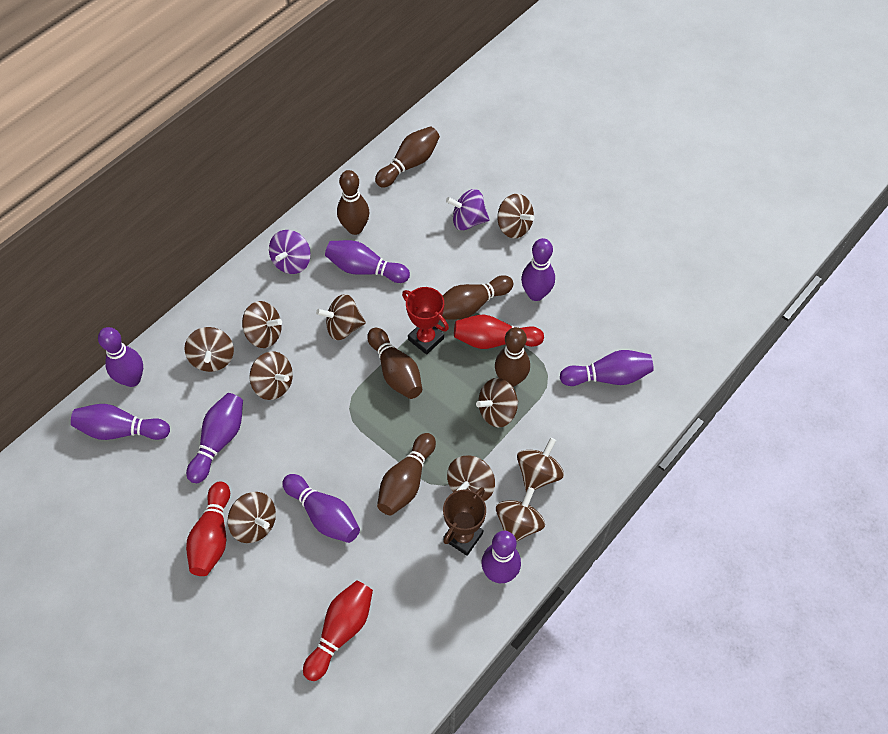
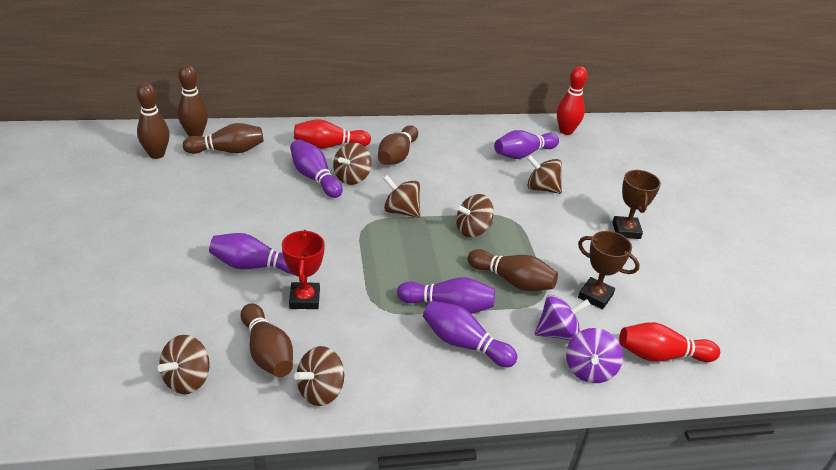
brown spinning top: [184,327,234,372] [227,492,276,543] [242,301,282,348] [250,351,293,400] [316,294,366,340] [447,455,495,501] [476,378,518,428] [496,487,545,542] [498,194,535,238] [517,438,564,492] = 10 -> [158,335,210,394] [294,346,344,406] [333,143,372,185] [383,175,420,218] [455,194,494,238] [527,155,562,194] = 6
brown trophy: [443,487,486,556] = 1 -> [578,231,640,309] [612,170,661,239] = 2
purple bowling pin: [71,404,170,440] [98,327,143,387] [186,393,243,483] [282,474,360,543] [325,240,410,283] [481,531,521,583] [521,238,555,301] [560,350,654,386] = 8 -> [209,233,292,274] [290,139,343,198] [397,277,495,314] [423,301,518,367] [494,130,559,159] = 5

